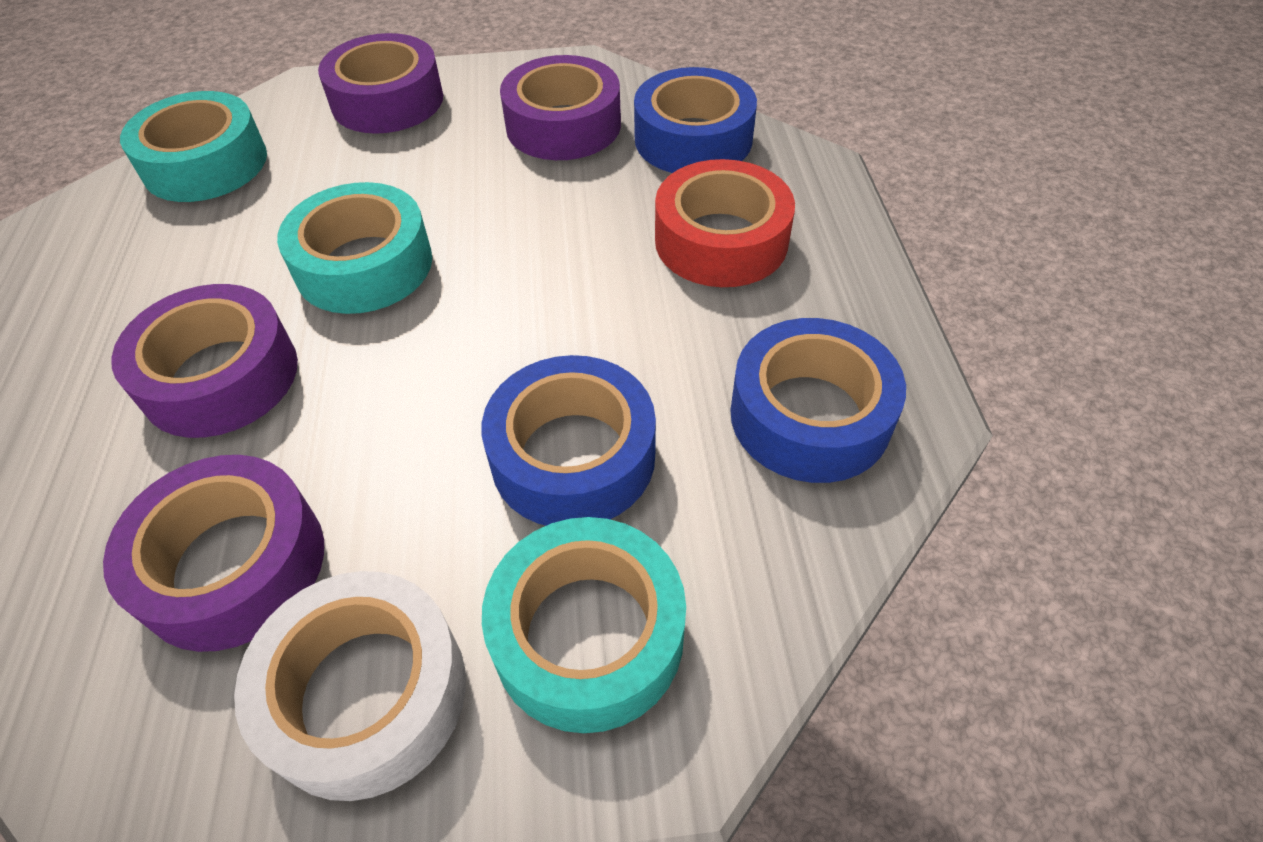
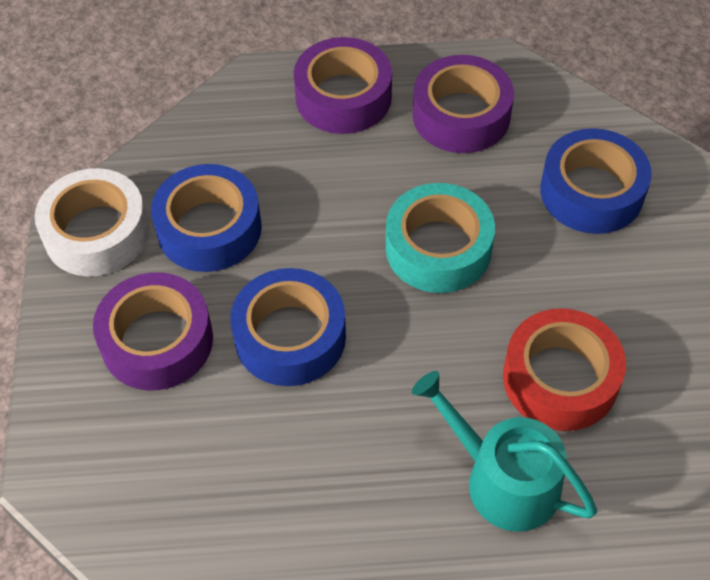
purple tape: [103,455,324,652] [111,284,298,438] [318,33,443,134] [500,55,621,160] = 4 -> [93,272,213,390] [294,37,392,134] [413,55,514,153] = 3
turquoise tape: [120,91,267,202] [277,182,432,314] [482,517,686,733] = 3 -> [386,183,495,293] = 1
turquoise watering can: none = 0 -> [412,371,597,532] = 1

